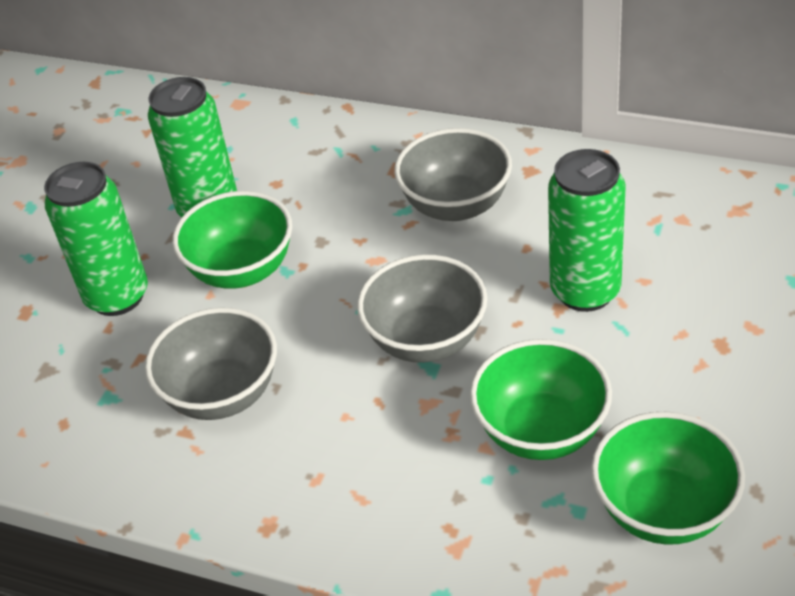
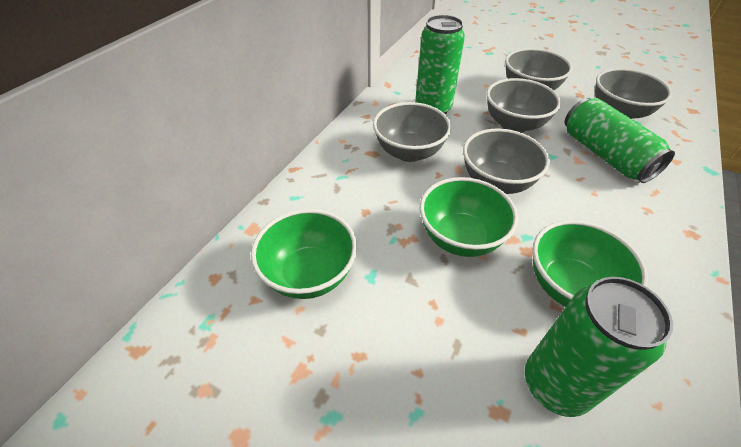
grey bowl: [145,307,277,420] [357,254,487,363] [394,128,512,221] = 3 -> [373,102,451,162] [463,128,550,194] [486,78,561,133] [505,48,573,90] [595,68,672,119] = 5

